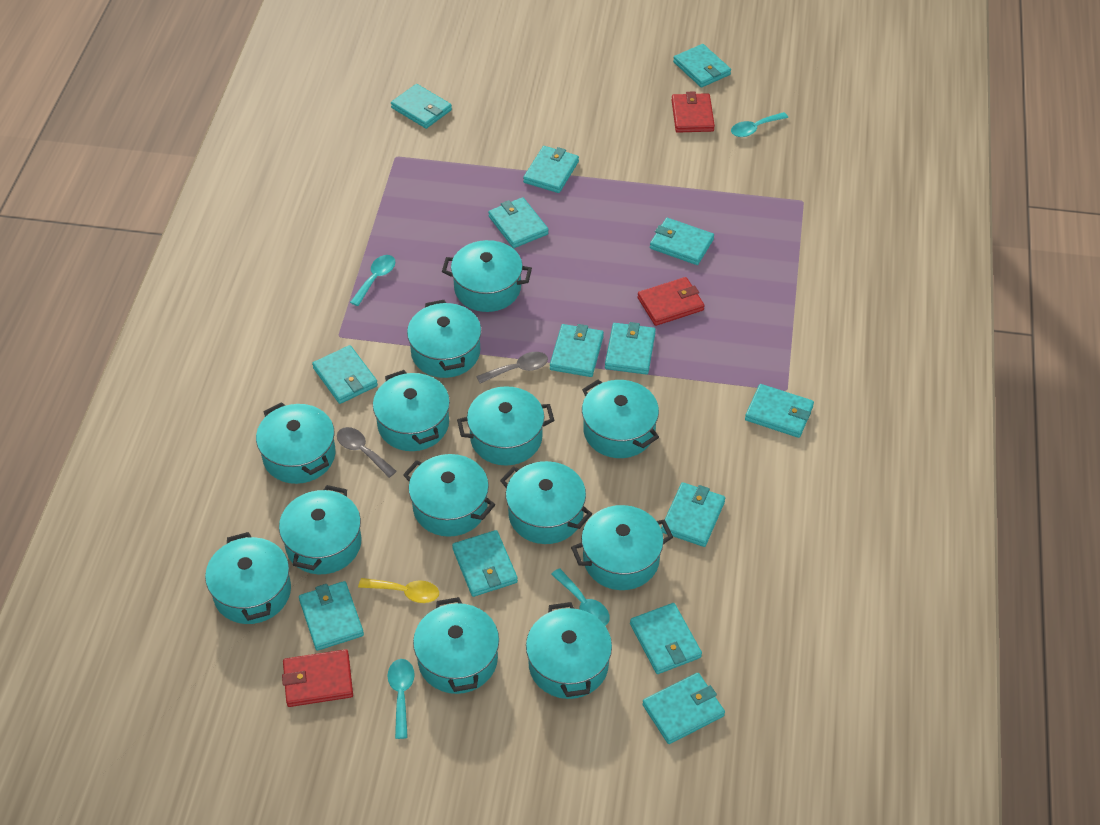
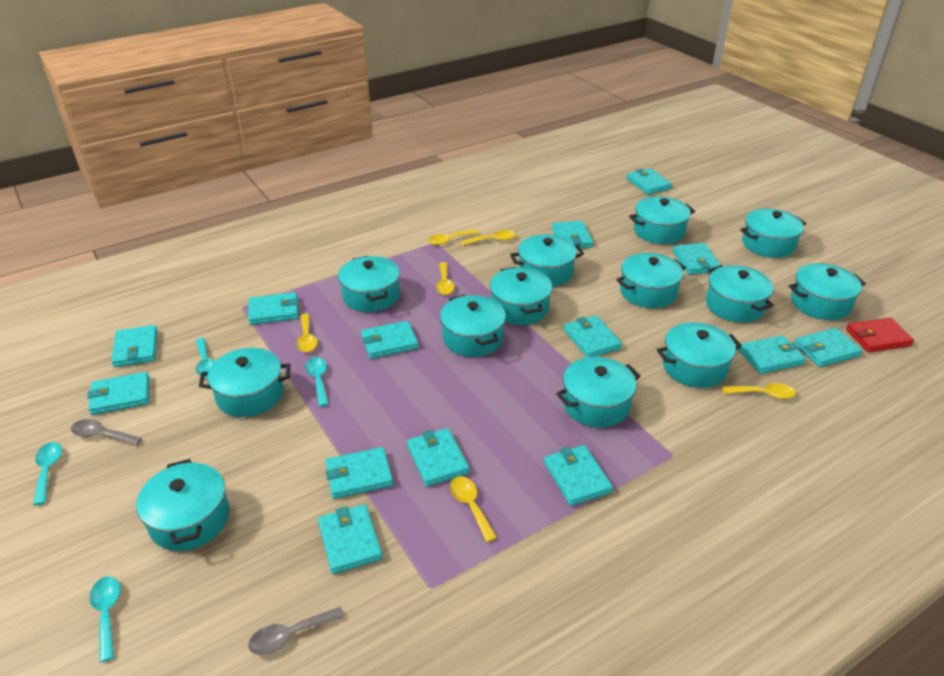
red wallet: [282,649,353,707] [637,277,705,326] [672,91,715,133] = 3 -> [846,317,914,352] = 1
yellow spoon: [358,578,439,603] = 1 -> [296,314,317,352] [428,230,479,245] [436,262,455,295] [450,476,497,542] [462,230,516,245] [722,383,796,399] = 6

